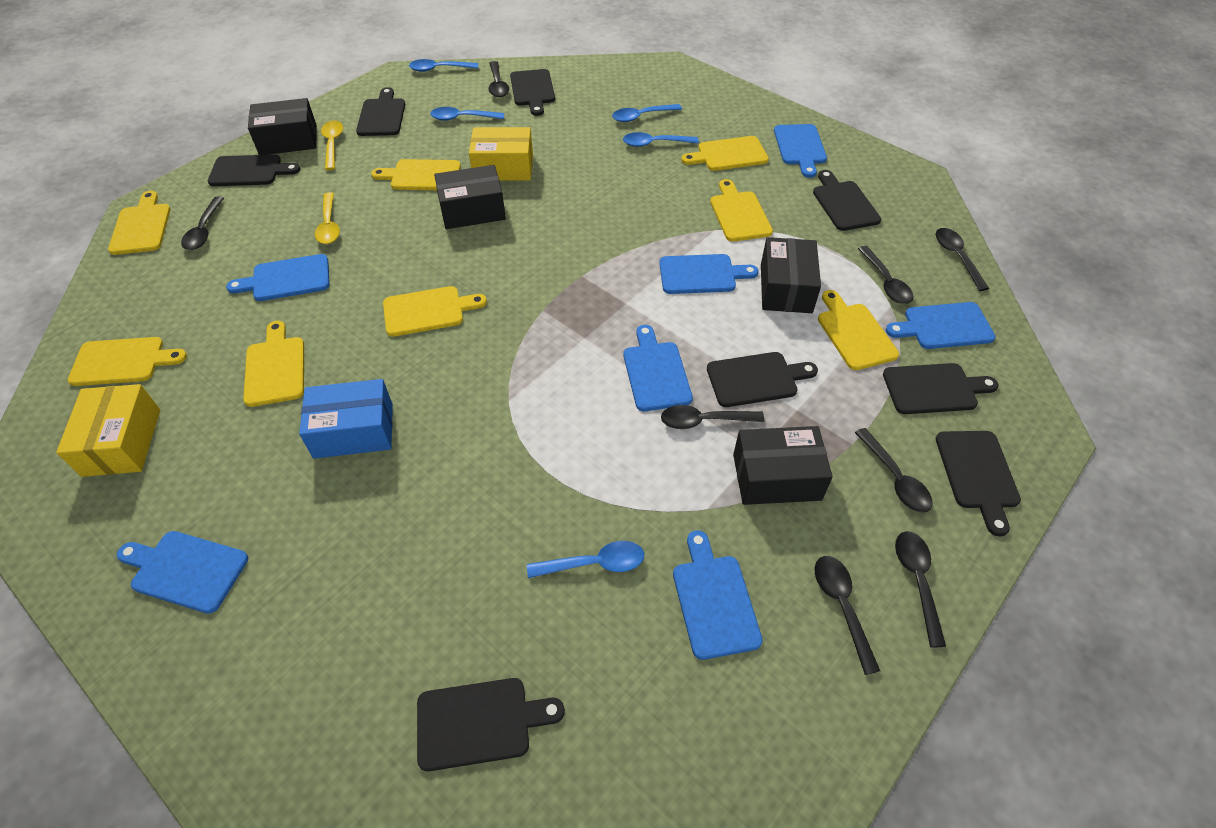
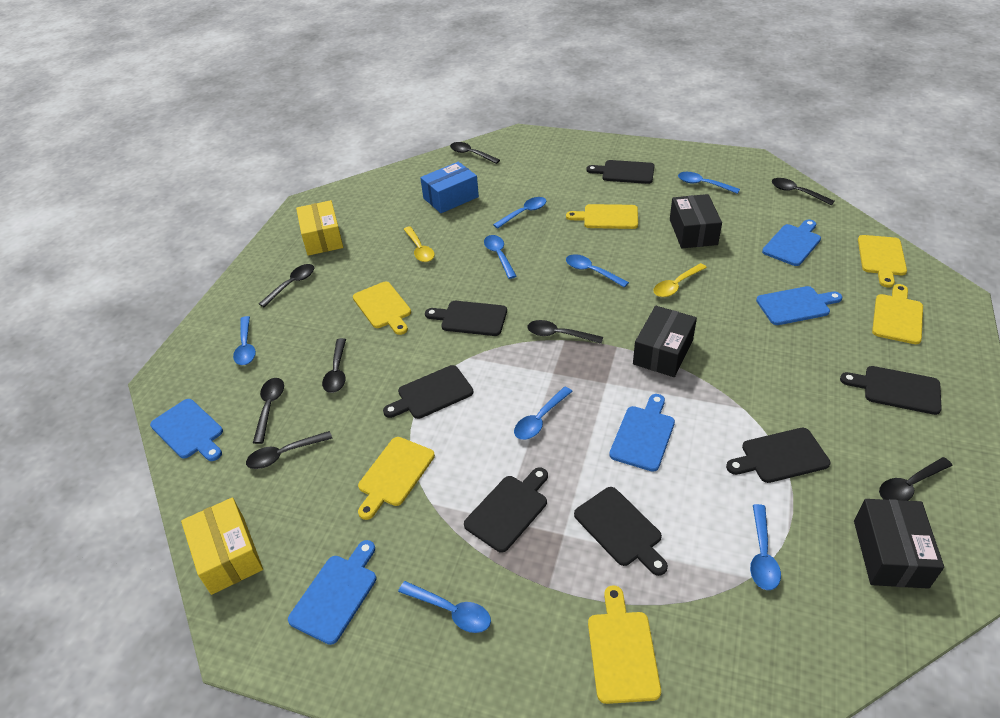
black box: [248,98,317,155] [434,165,506,229] [733,426,833,505] [761,237,821,313] = 4 -> [633,306,697,377] [670,194,722,248] [854,499,944,589] = 3
black cutting board: [208,154,301,186] [356,87,405,136] [417,678,565,771] [510,69,555,116] [707,352,818,407] [813,170,881,231] [883,363,999,414] [936,431,1021,537] = 8 -> [383,365,473,419] [425,301,507,336] [464,467,548,553] [574,487,668,576] [587,160,655,184] [726,428,831,483] [840,366,942,415] = 7
blue cutting board: [117,531,248,614] [226,254,330,301] [623,325,693,411] [659,254,759,294] [673,530,763,660] [774,124,827,178] [886,302,996,349] = 7 -> [150,399,223,461] [288,540,376,645] [609,394,675,472] [756,286,842,325] [762,219,821,266] = 5
blue spoon: [409,59,478,72] [430,107,504,121] [527,541,644,578] [612,104,682,122] [623,132,699,147] = 5 -> [233,316,256,365] [398,581,491,633] [484,235,517,279] [493,197,547,229] [514,387,573,440] [566,254,629,288] [678,172,740,194] [750,504,781,590] = 8
yellow cutting board: [68,337,187,386] [108,191,171,255] [243,321,304,407] [371,159,461,190] [383,286,487,337] [681,136,769,171] [710,179,773,242] [818,290,899,370] = 8 -> [353,282,411,335] [358,437,435,520] [566,204,638,229] [588,585,661,704] [858,235,907,287] [872,284,923,344] = 6

